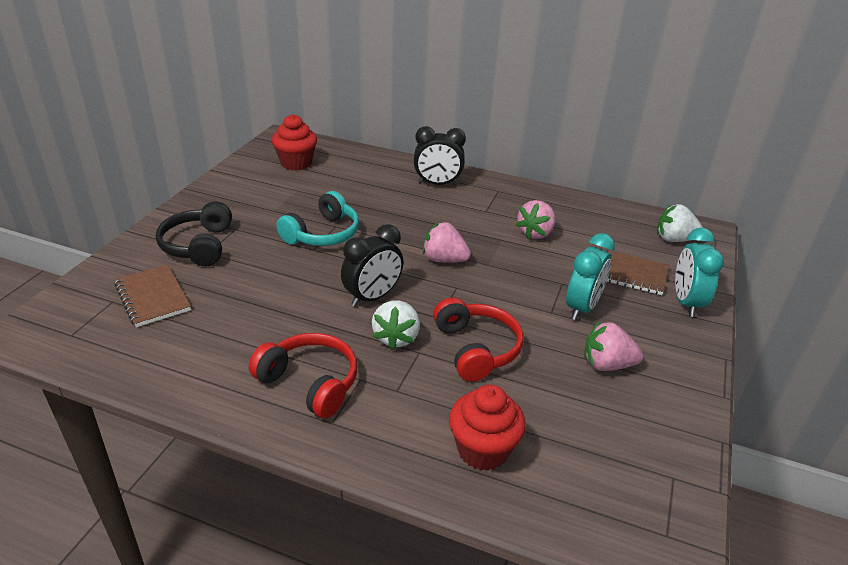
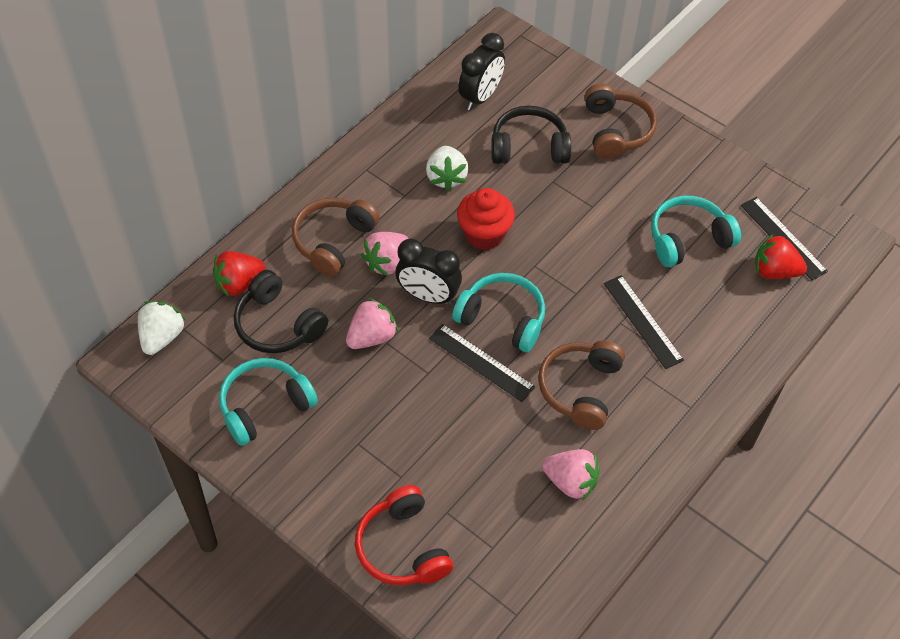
black headphones: [156,201,232,266] = 1 -> [234,270,328,353] [491,106,571,164] = 2
black ruler: none = 0 -> [429,324,535,402] [604,275,684,369] [741,197,828,280] = 3
brown headphones: none = 0 -> [292,198,380,277] [538,340,625,430] [584,84,657,159] = 3
brown notebook: [114,264,191,327] [599,248,669,295] = 2 -> none = 0
red cupcake: [272,114,317,171] [449,384,526,471] = 2 -> [457,188,515,250] = 1
red headphones: [249,333,358,418] [433,297,523,382] = 2 -> [355,485,453,585] = 1
red strawberry: none = 0 -> [213,251,265,297] [755,234,807,279] = 2
turquoise clock: [566,233,615,320] [675,228,724,317] = 2 -> none = 0
turquoise headphones: [276,191,359,246] = 1 -> [219,358,318,446] [452,273,545,352] [651,196,741,267] = 3

